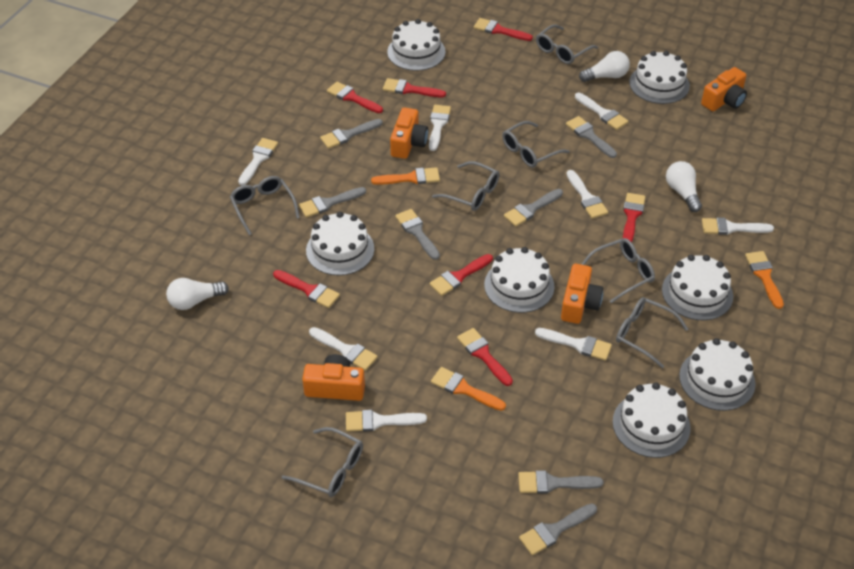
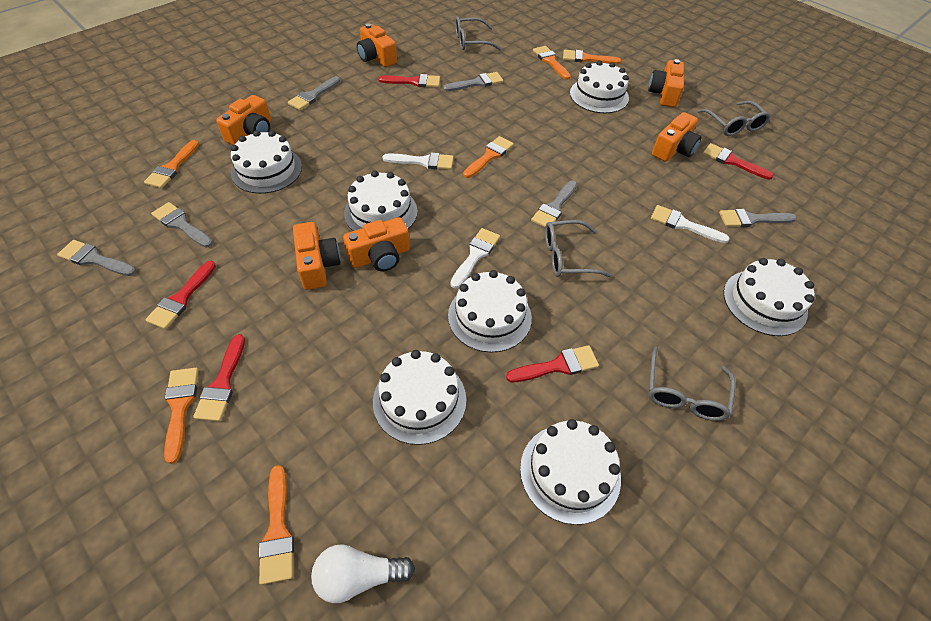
grey brush: [299,187,366,217] [320,119,383,149] [395,209,440,260] [504,189,563,226] [518,471,604,494] [519,503,597,555] [566,116,617,158] = 7 -> [57,240,136,276] [151,202,213,248] [288,76,340,110] [443,72,503,91] [531,180,577,227] [719,209,796,227] = 6
grey glasses: [230,176,300,235] [282,427,363,497] [432,161,500,211] [502,121,569,168] [536,24,598,64] [581,238,655,303] [616,297,688,368] = 7 -> [455,17,502,51] [545,220,613,278] [648,346,735,421] [697,101,770,136] = 4
orange brush: [371,167,440,185] [431,367,506,411] [745,251,784,309] = 3 -> [144,140,199,188] [164,368,199,464] [259,465,294,585] [463,136,514,178] [533,46,571,80] [563,50,621,64] = 6
orange camera: [302,354,365,401] [390,108,428,159] [561,264,603,324] [701,67,747,111] = 4 -> [216,95,271,145] [293,222,341,290] [343,217,410,271] [357,23,397,67] [648,59,684,107] [652,112,702,162] = 6
red brush: [273,270,340,308] [327,81,383,113] [383,78,446,97] [430,254,493,296] [457,328,513,386] [474,18,533,41] [623,193,645,242] = 7 -> [145,261,216,329] [193,334,245,421] [378,74,440,87] [506,345,599,382] [703,143,774,180] = 5
white brush: [238,138,278,185] [309,327,378,371] [346,410,427,432] [429,105,451,151] [535,328,612,361] [567,170,608,219] [575,92,629,130] [702,217,774,235] = 8 -> [382,152,454,170] [450,228,500,289] [651,205,730,243] = 3
white light bulb: [166,278,229,310] [579,51,630,82] [666,161,702,212] = 3 -> [311,544,415,603] = 1

